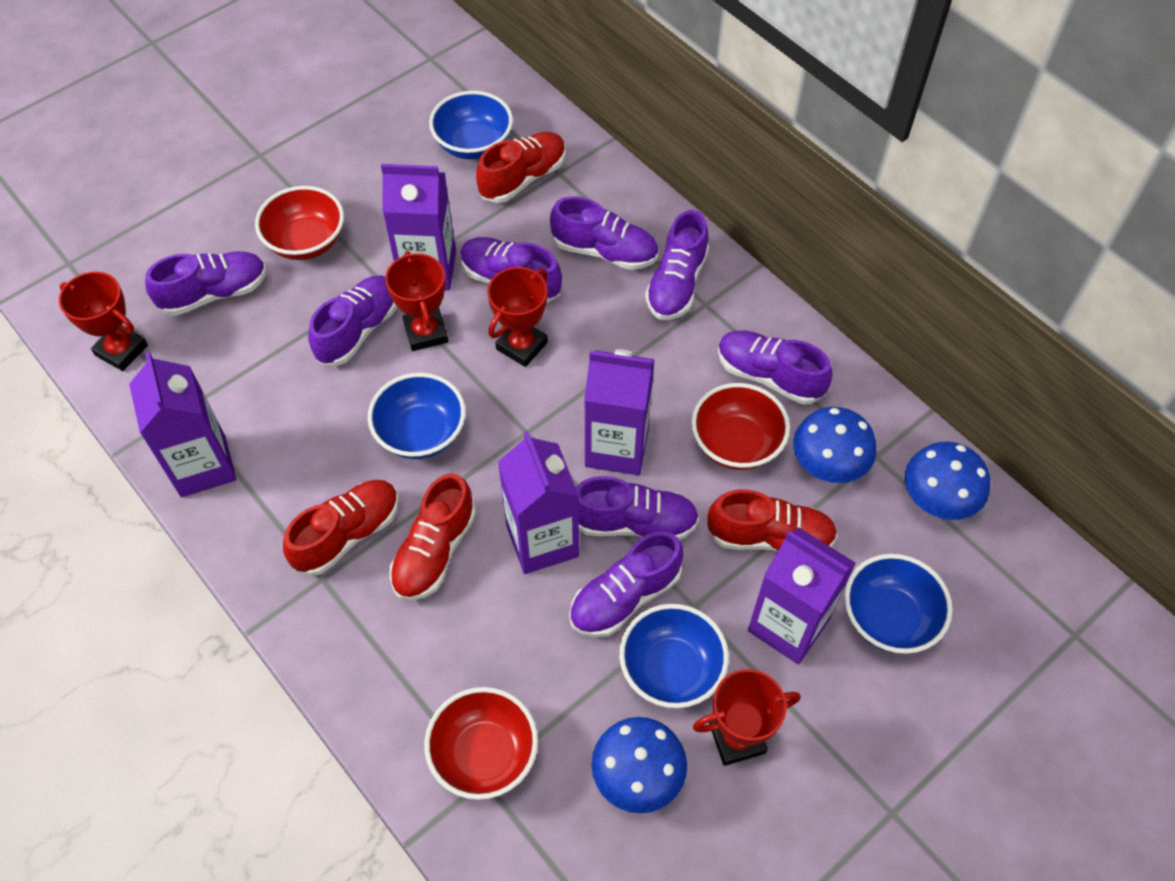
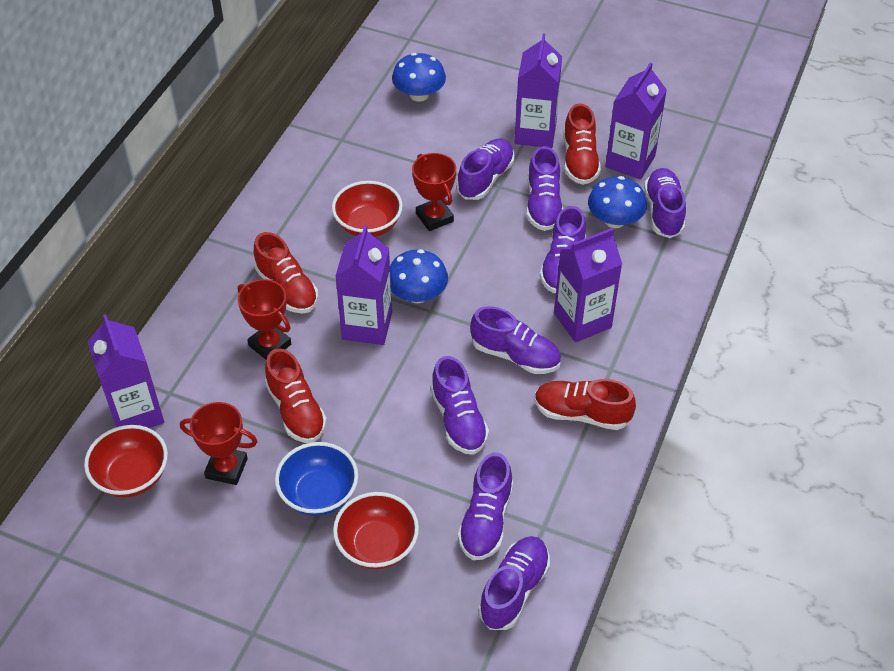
blue bowl: [368,373,466,459] [429,91,513,159] [619,604,729,708] [844,554,953,654] = 4 -> [275,442,358,516] = 1
red trophy: [59,272,148,371] [385,251,448,351] [487,267,548,367] [693,669,800,766] = 4 -> [180,402,258,485] [238,279,291,360] [412,153,456,231] = 3

